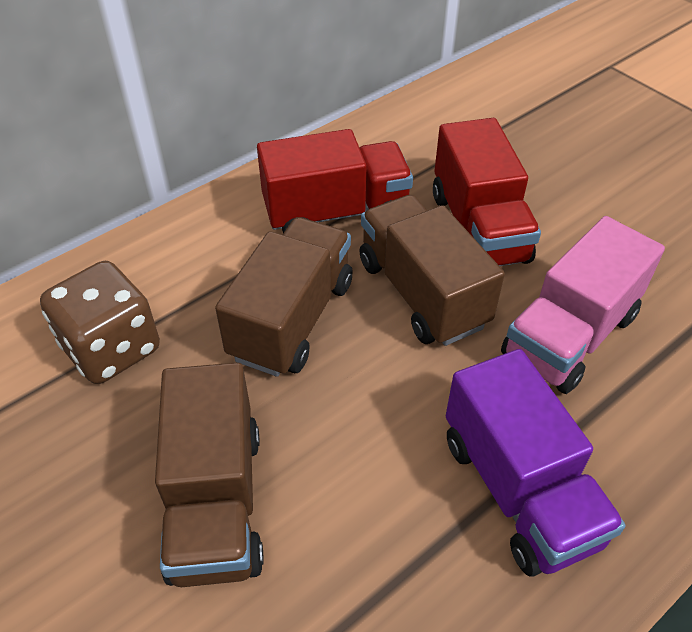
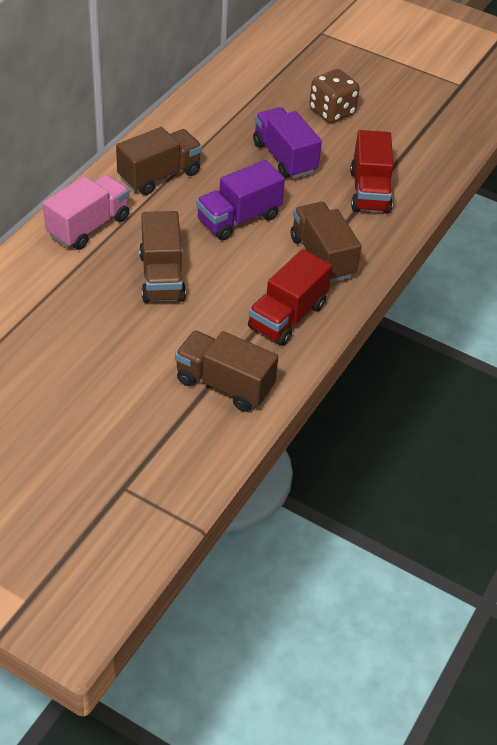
brown truck: [155,363,264,587] [215,217,352,377] [359,195,505,346] = 3 -> [116,127,202,195] [139,211,186,303] [175,331,278,412] [291,202,362,283] = 4
purple truck: [446,349,625,577] = 1 -> [196,160,285,240] [253,107,322,179] = 2

